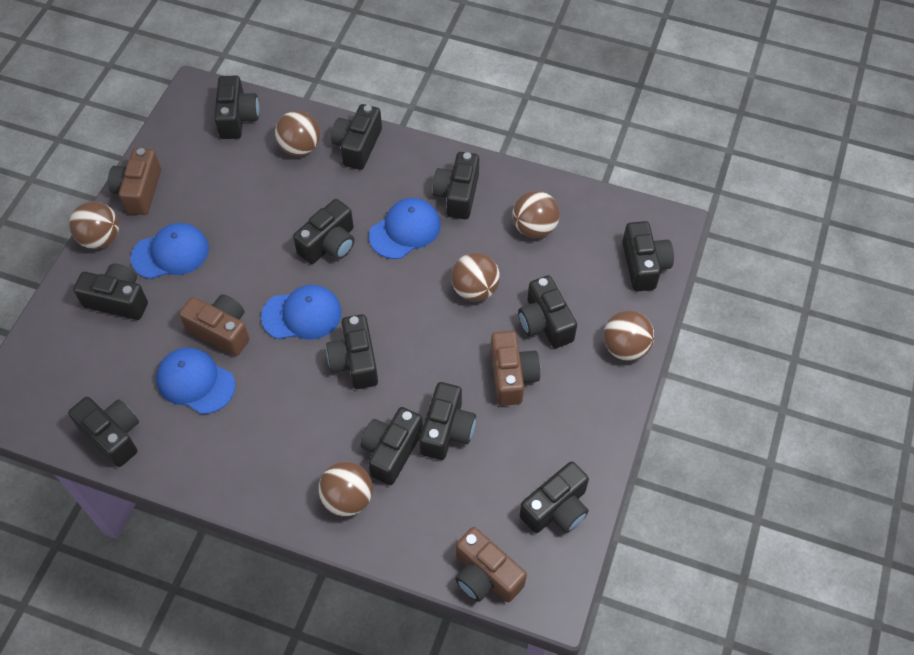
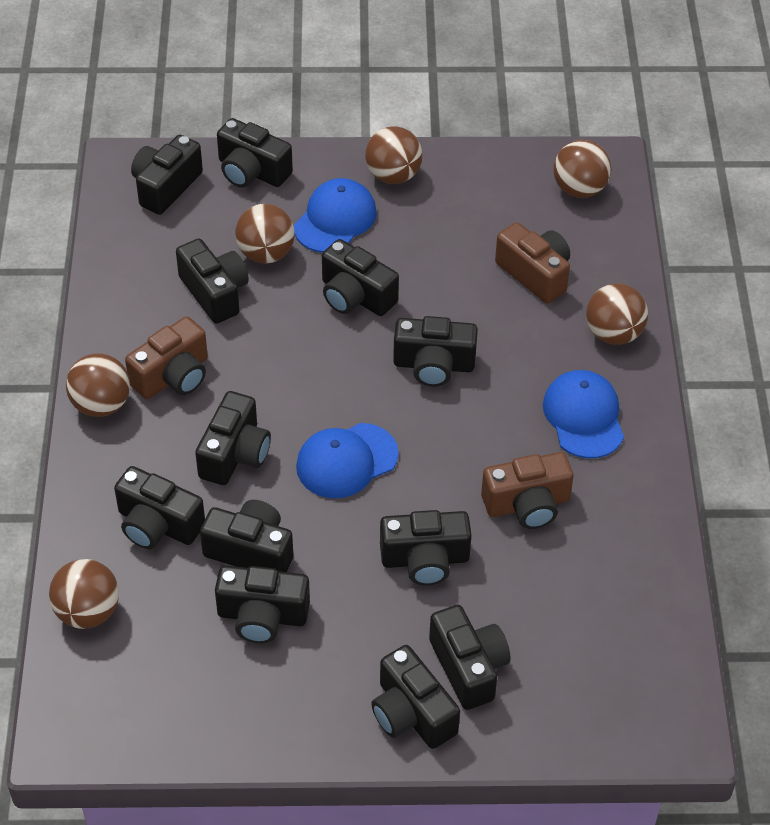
blue cap: [131,223,209,279] [156,347,235,414] [261,285,342,339] [369,198,441,259] = 4 -> [294,178,377,253] [296,423,399,498] [543,370,624,458] = 3
brown camera: [108,148,161,215] [179,295,249,356] [455,527,527,602] [491,331,541,406] = 4 -> [125,317,208,399] [481,452,573,529] [495,222,570,304] = 3

